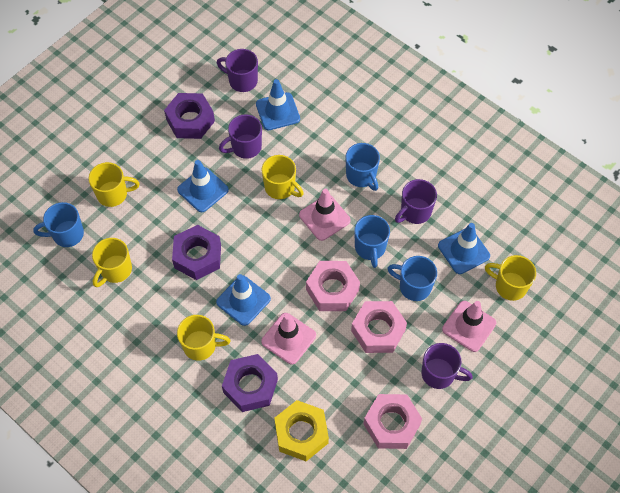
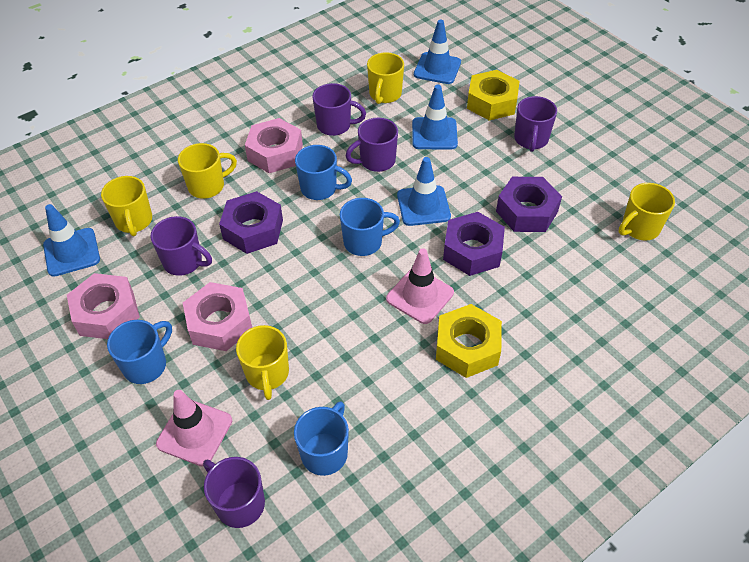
pink traffic cone: [261,313,316,365] [299,189,351,241] [442,301,496,352] = 3 -> [156,390,232,466] [386,248,454,324] = 2
purple mug: [217,49,258,92] [219,115,262,159] [395,179,437,224] [421,343,473,389] = 4 -> [151,216,212,276] [203,457,265,528] [312,83,366,136] [346,118,398,172] [514,96,557,152] = 5
yellow nut: [274,400,329,461] = 1 -> [436,304,502,378] [467,70,520,121] = 2

